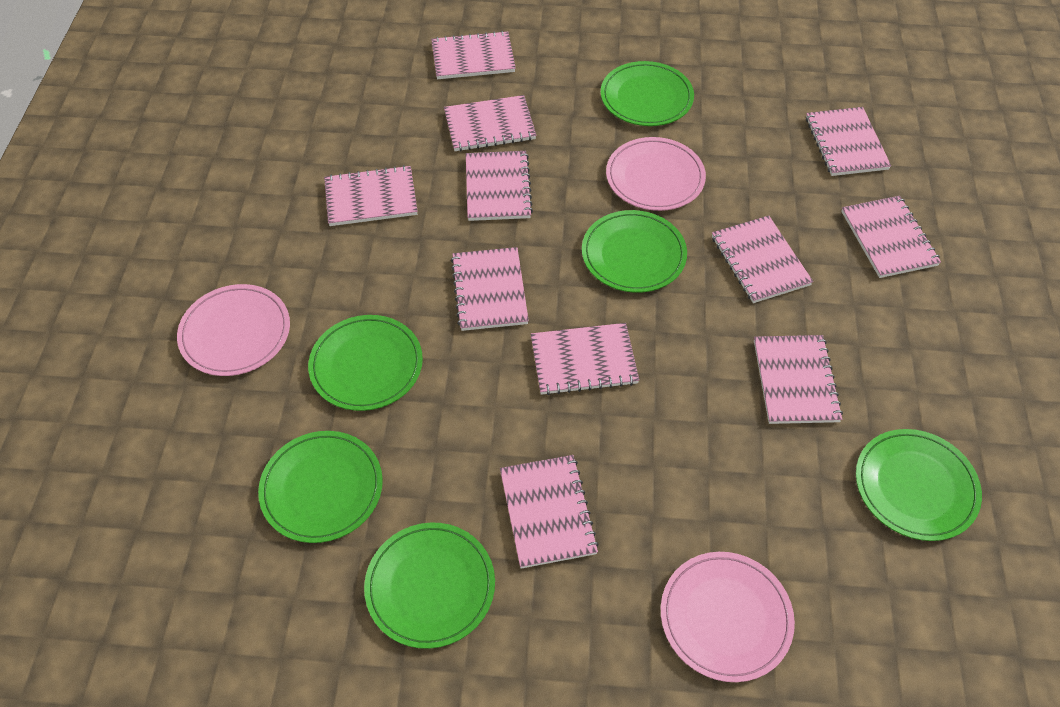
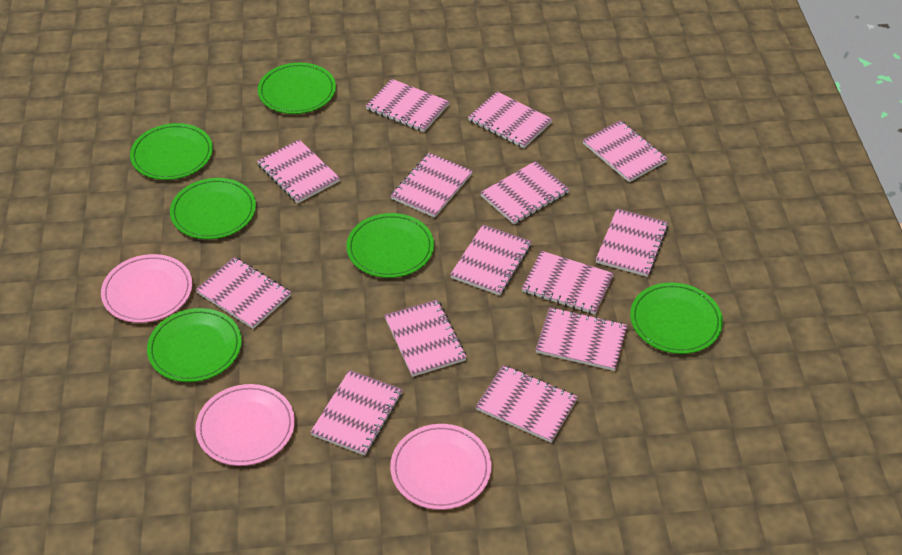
pink notebook: [324,165,418,226] [431,31,516,79] [444,95,536,151] [451,247,529,331] [466,151,533,221] [500,455,599,569] [531,323,639,395] [712,216,813,303] [754,335,843,424] [806,107,891,176] [841,196,941,278] = 11 -> [195,257,291,329] [257,140,340,203] [310,370,402,456] [366,79,449,132] [384,300,467,377] [390,153,472,218] [450,225,532,295] [468,92,553,148] [476,365,578,443] [480,161,570,224] [522,251,614,315] [536,307,628,371] [583,120,668,182] [596,208,669,277] = 14

